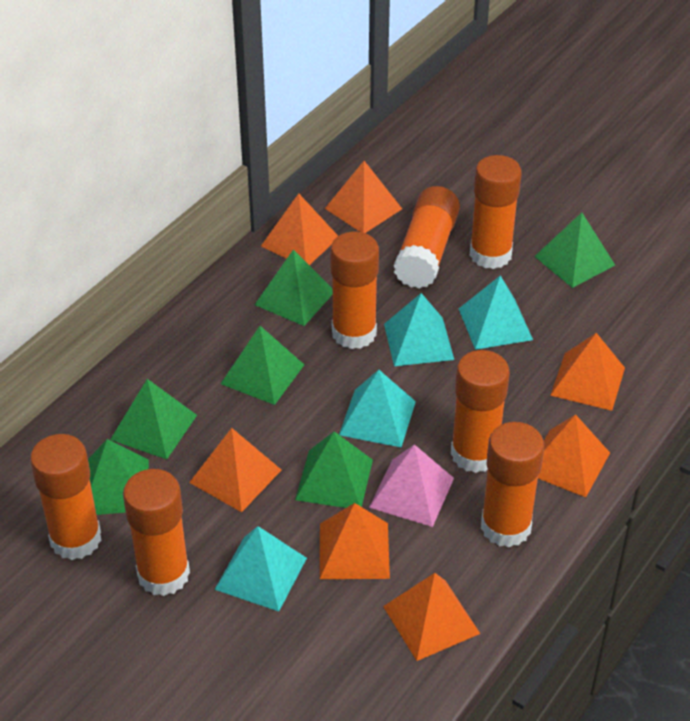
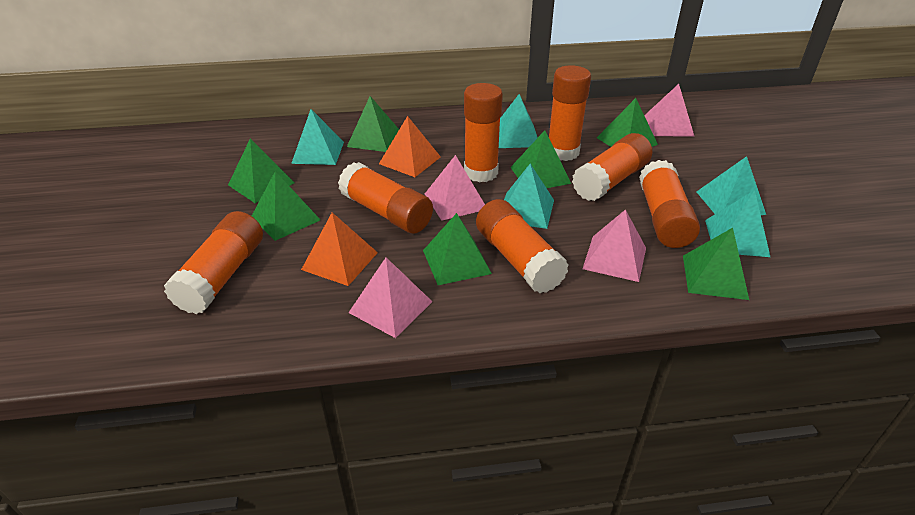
green pyramid: [88,439,149,515] [110,379,197,459] [221,326,304,405] [255,249,333,326] [295,432,373,508] [534,213,615,288] = 6 -> [228,138,294,203] [252,171,320,241] [347,96,399,152] [423,213,492,285] [510,130,571,188] [597,98,658,147] [683,228,749,300] = 7
orange pyramid: [189,428,281,512] [261,194,338,265] [320,503,390,579] [325,161,402,233] [383,573,480,661] [538,414,610,497] [550,333,625,411] = 7 -> [301,212,378,286] [379,116,441,177] = 2
pink pyramid: [369,444,454,527] = 1 -> [348,257,432,338] [425,155,485,221] [583,209,646,282] [644,84,695,137] = 4
turquoise pyramid: [214,526,307,612] [339,370,416,447] [384,293,454,366] [459,275,533,350] = 4 -> [291,109,344,165] [499,94,538,148] [504,164,554,229] [697,156,766,215] [705,190,770,257] = 5

